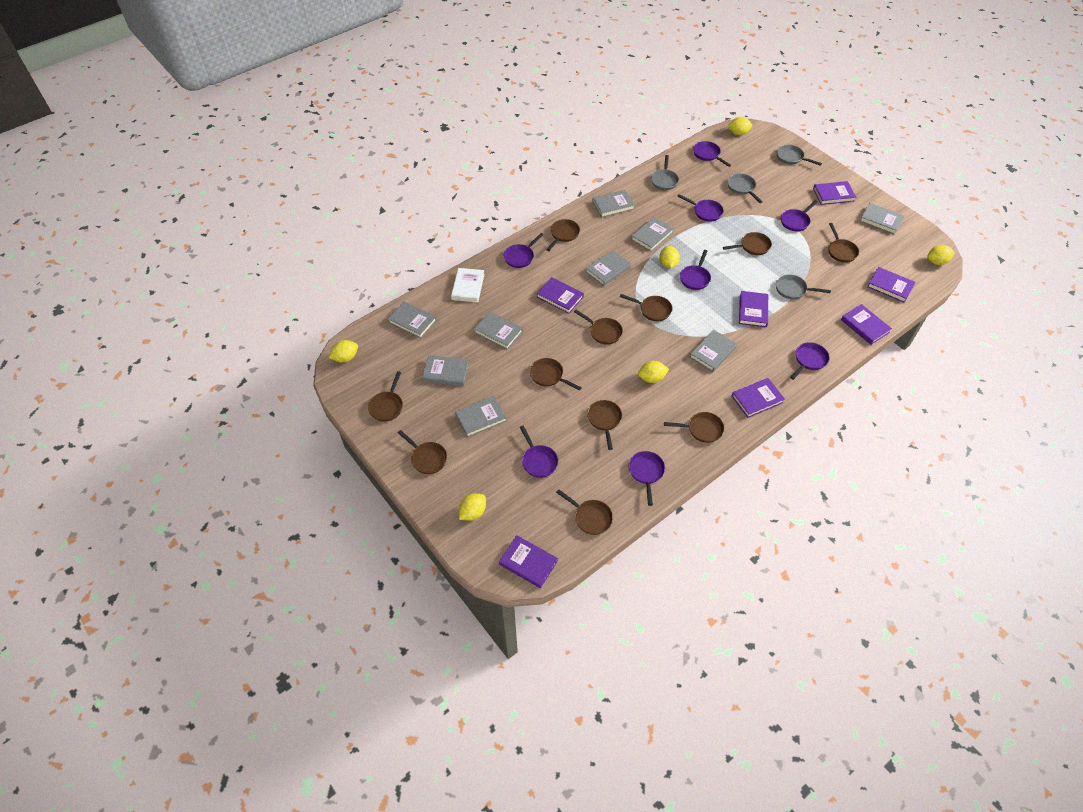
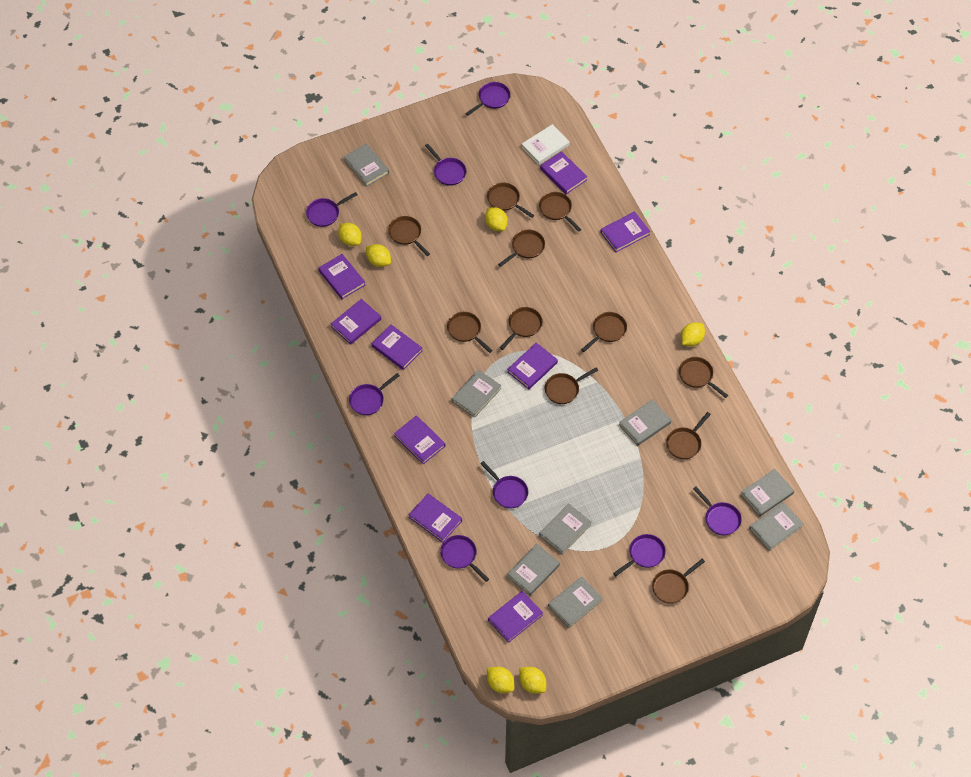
grey book: [388,301,437,338] [422,355,469,386] [455,396,507,438] [474,311,523,350] [586,250,631,286] [592,190,635,217] [631,217,674,252] [690,330,737,372] [860,203,904,235] = 9 -> [344,143,389,187] [452,369,502,418] [507,544,560,596] [539,503,591,555] [548,577,603,628] [619,399,671,446] [740,469,794,517] [749,502,803,551] = 8
grey pan: [651,155,679,190] [727,173,762,203] [776,274,831,299] [777,145,822,166] = 4 -> none = 0
purple book: [499,535,558,588] [537,277,584,314] [732,378,785,418] [739,291,768,327] [813,181,856,205] [841,304,892,345] [867,267,916,303] = 7 -> [318,254,365,299] [331,299,381,345] [372,325,422,370] [394,415,446,464] [409,493,462,543] [488,591,543,643] [508,342,558,390] [540,151,587,194] [600,211,650,252] = 9

